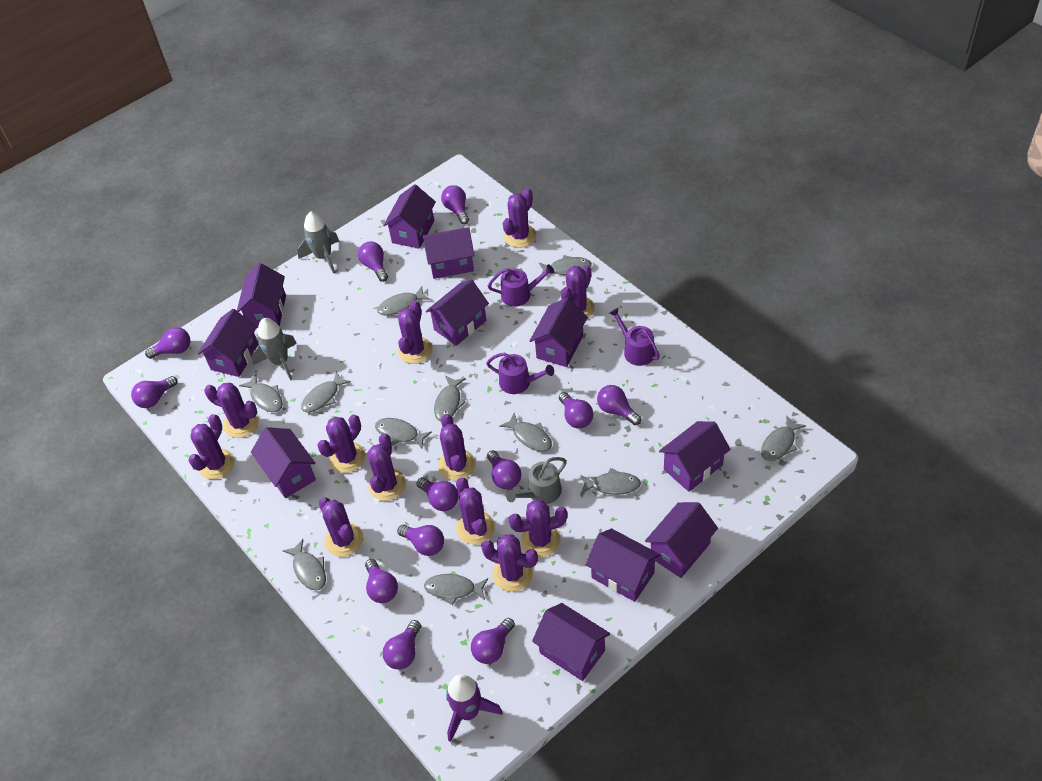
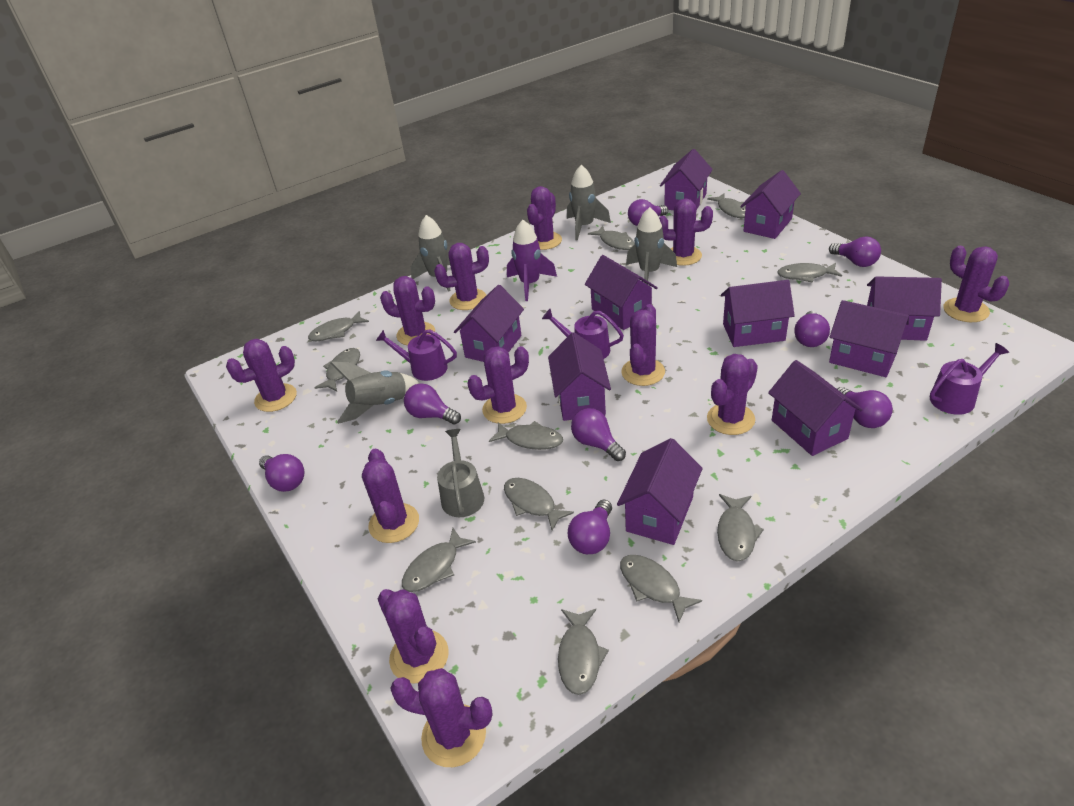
grey rocket: [252,318,297,380] [297,211,339,274] = 2 -> [330,362,420,424] [411,215,451,292] [567,165,611,240] [626,207,677,284] = 4
purple house: [198,309,259,377] [237,263,286,328] [251,427,316,498] [383,184,436,249] [423,227,474,279] [426,279,489,346] [530,297,588,367] [532,603,610,681] [586,528,660,602] [645,502,718,578] [659,421,731,492] = 11 -> [454,285,524,362] [548,332,611,421] [585,255,658,330] [617,438,703,545] [660,149,713,210] [721,280,795,347] [740,170,801,239] [768,360,863,456] [829,300,909,377] [867,276,942,341] = 10
purple light bulb: [131,376,177,408] [145,327,190,359] [358,242,388,282] [365,559,398,603] [382,620,421,670] [397,525,444,556] [416,477,459,511] [441,185,469,224] [471,618,515,664] [487,450,522,489] [559,392,593,429] [597,385,641,425] = 12 -> [259,454,305,492] [404,383,461,425] [568,500,612,554] [571,408,626,461] [628,199,668,226] [794,311,830,347] [829,236,881,267] [837,387,893,428] = 8

